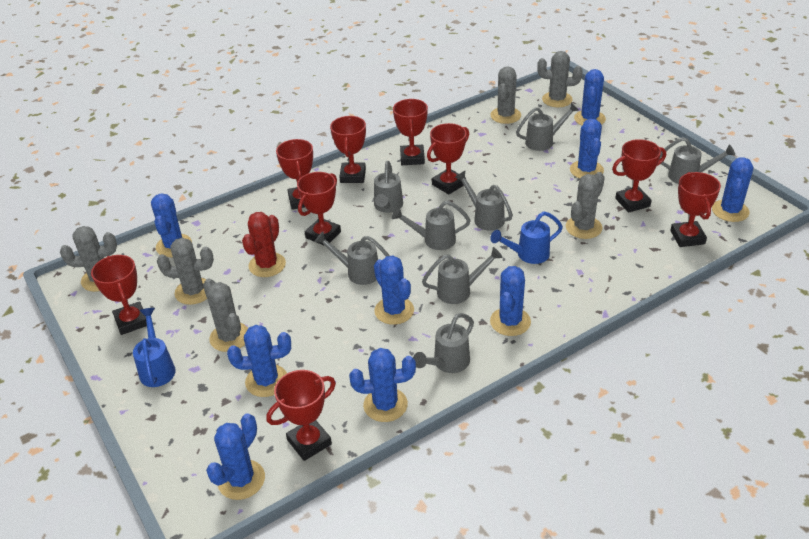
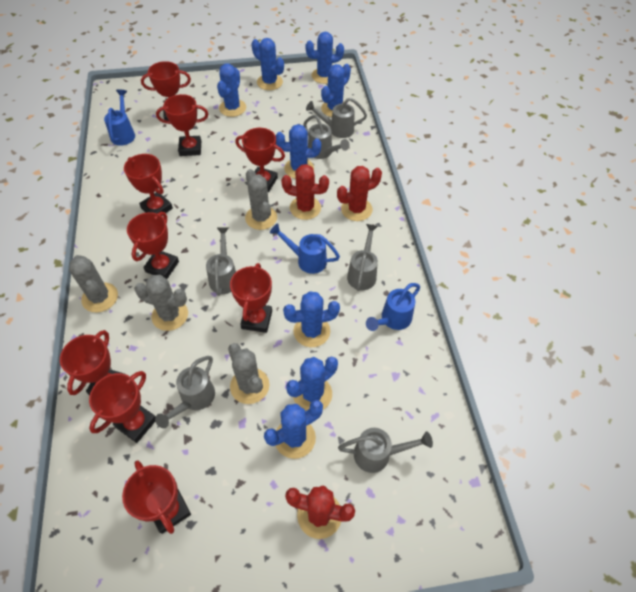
blue cactus: [151,193,192,257] [206,413,265,500] [227,325,291,397] [349,348,416,422] [374,256,414,325] [490,266,531,336] [570,119,604,178] [574,69,606,125] [712,157,753,222] = 9 -> [217,63,246,117] [252,38,284,90] [264,400,323,459] [275,124,321,179] [283,291,340,347] [286,356,338,411] [306,32,344,84] [321,64,351,117] = 8
blue watering can: [133,308,176,387] [490,211,563,264] = 2 -> [104,89,135,146] [270,223,340,274] [366,283,420,331] = 3
grey cactus: [60,226,117,292] [157,238,214,305] [203,278,248,352] [490,66,521,124] [537,51,583,108] [566,172,605,239] = 6 -> [69,255,118,312] [134,275,188,331] [228,343,269,404] [245,169,277,230] = 4
grey watering can: [315,232,390,285] [374,161,403,213] [392,201,471,250] [413,313,474,373] [422,247,503,304] [455,171,513,230] [516,102,579,151] [659,137,735,184] = 8 -> [155,356,215,428] [206,227,236,296] [303,115,350,159] [306,98,367,138] [338,428,433,473] [347,224,378,291] = 6
red cactus: [242,212,286,277] = 1 -> [281,164,329,220] [285,486,355,539] [337,166,382,221] = 3

